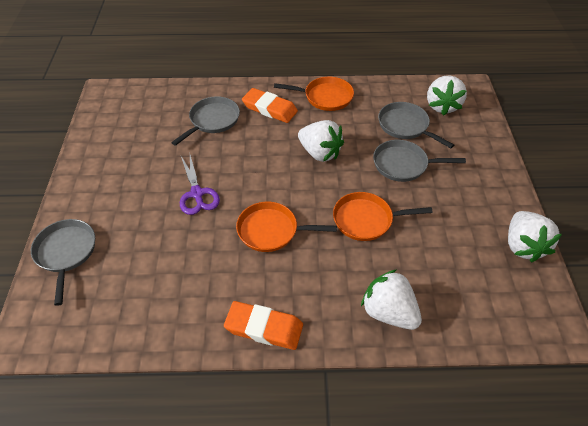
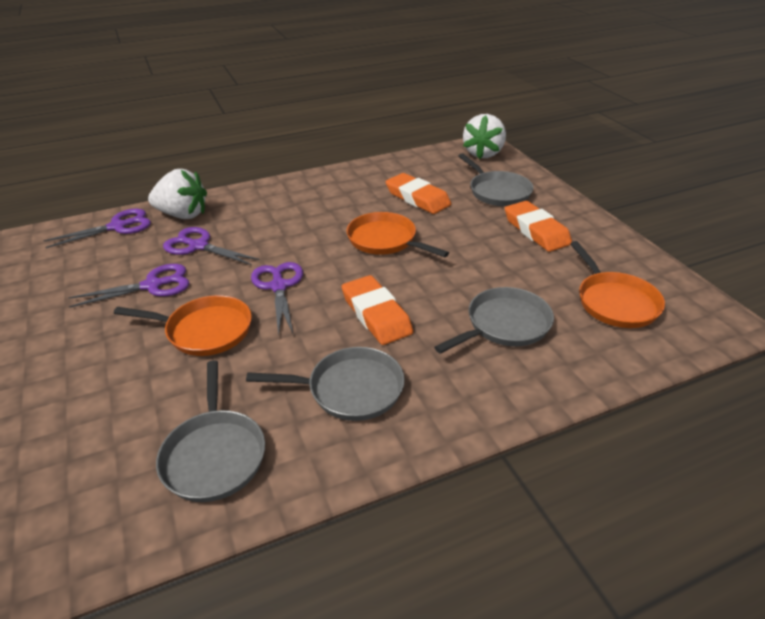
orange eraser: [224,301,303,350] [242,88,298,123] = 2 -> [342,275,413,345] [385,173,451,214] [505,201,572,252] = 3
purple scissors: [180,155,220,215] = 1 -> [43,209,151,248] [68,264,189,308] [163,227,259,265] [251,262,303,336] = 4
white strawberry: [298,120,344,162] [361,269,422,330] [427,76,467,116] [508,211,562,263] = 4 -> [148,169,207,219] [463,114,506,159] = 2

